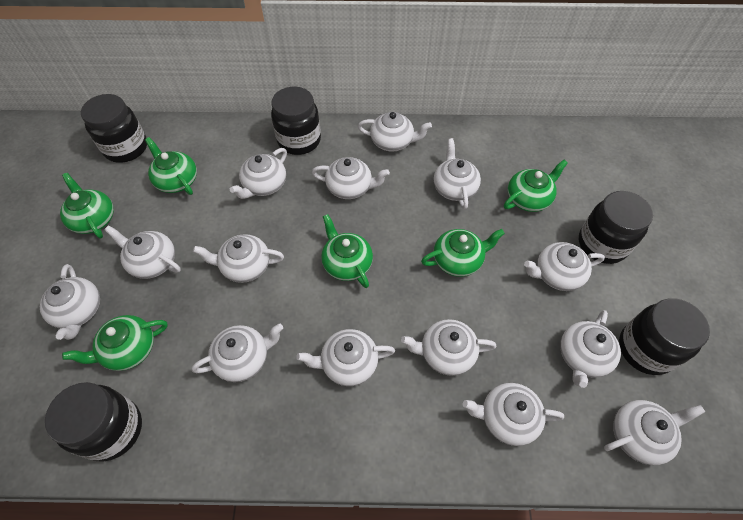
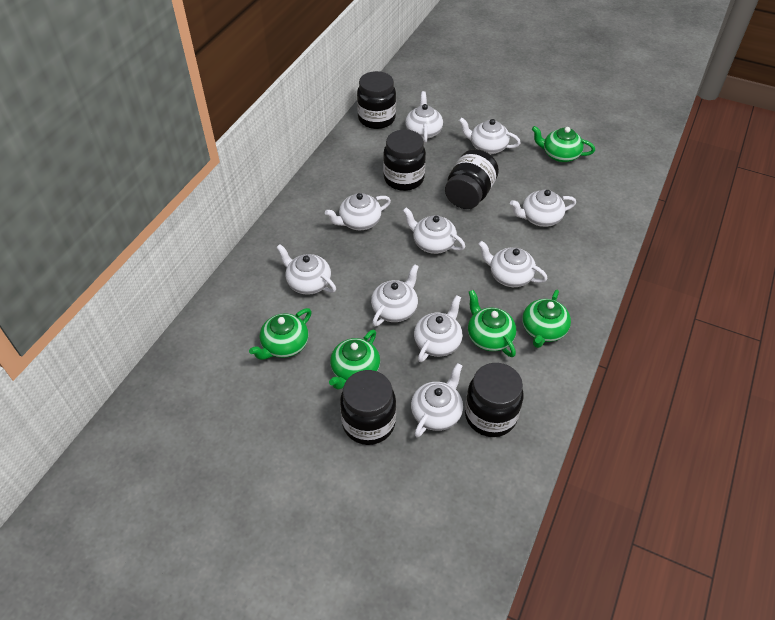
green teapot: [60,173,114,239] [62,315,168,371] [145,137,197,195] [321,214,373,288] [421,229,505,277] [504,160,568,212] = 6 -> [249,308,312,360] [329,329,380,390] [468,290,516,357] [522,290,571,348] [532,126,595,162] = 5
white teapot: [40,264,100,340] [105,226,181,279] [192,324,283,382] [193,234,284,283] [230,148,287,199] [296,329,395,386] [312,157,390,199] [358,112,432,152] [401,319,497,376] [434,138,481,210] [463,383,564,446] [524,242,605,291] [560,310,621,388] [604,400,705,465] = 14 -> [276,244,336,295] [325,193,391,230] [371,264,419,326] [403,207,465,254] [405,91,443,143] [411,363,463,438] [414,295,463,362] [459,117,520,154] [478,241,547,287] [510,190,576,227] = 10

